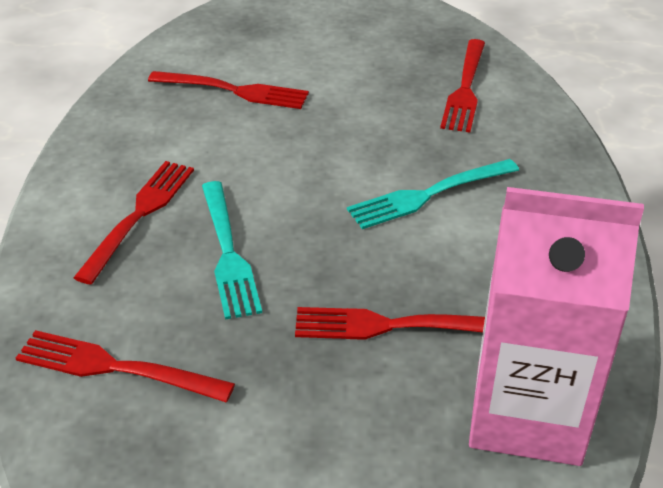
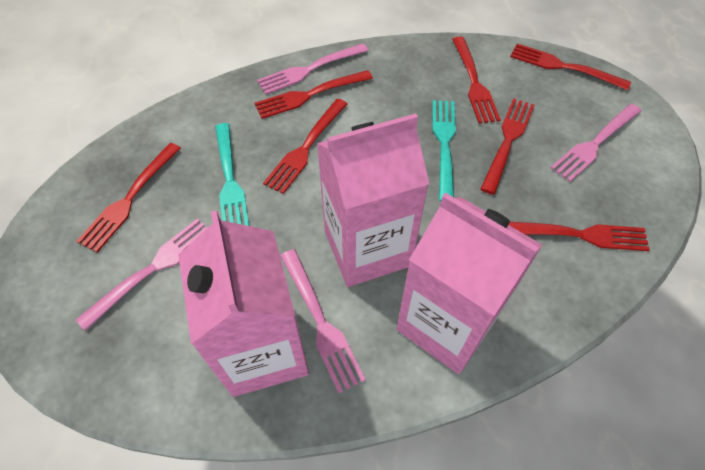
pink carton: [469,187,644,466] = 1 -> [178,210,309,397] [317,113,429,287] [396,193,542,374] = 3
pink fork: none = 0 -> [76,218,208,331] [257,43,368,94] [280,249,366,393] [551,104,641,182] = 4
red fork: [16,330,235,402] [73,161,194,284] [148,71,309,109] [295,307,485,340] [440,39,485,132] = 5 -> [76,143,181,252] [255,70,373,119] [263,99,347,194] [452,36,501,124] [481,98,534,195] [509,222,650,251] [510,44,631,90] = 7

